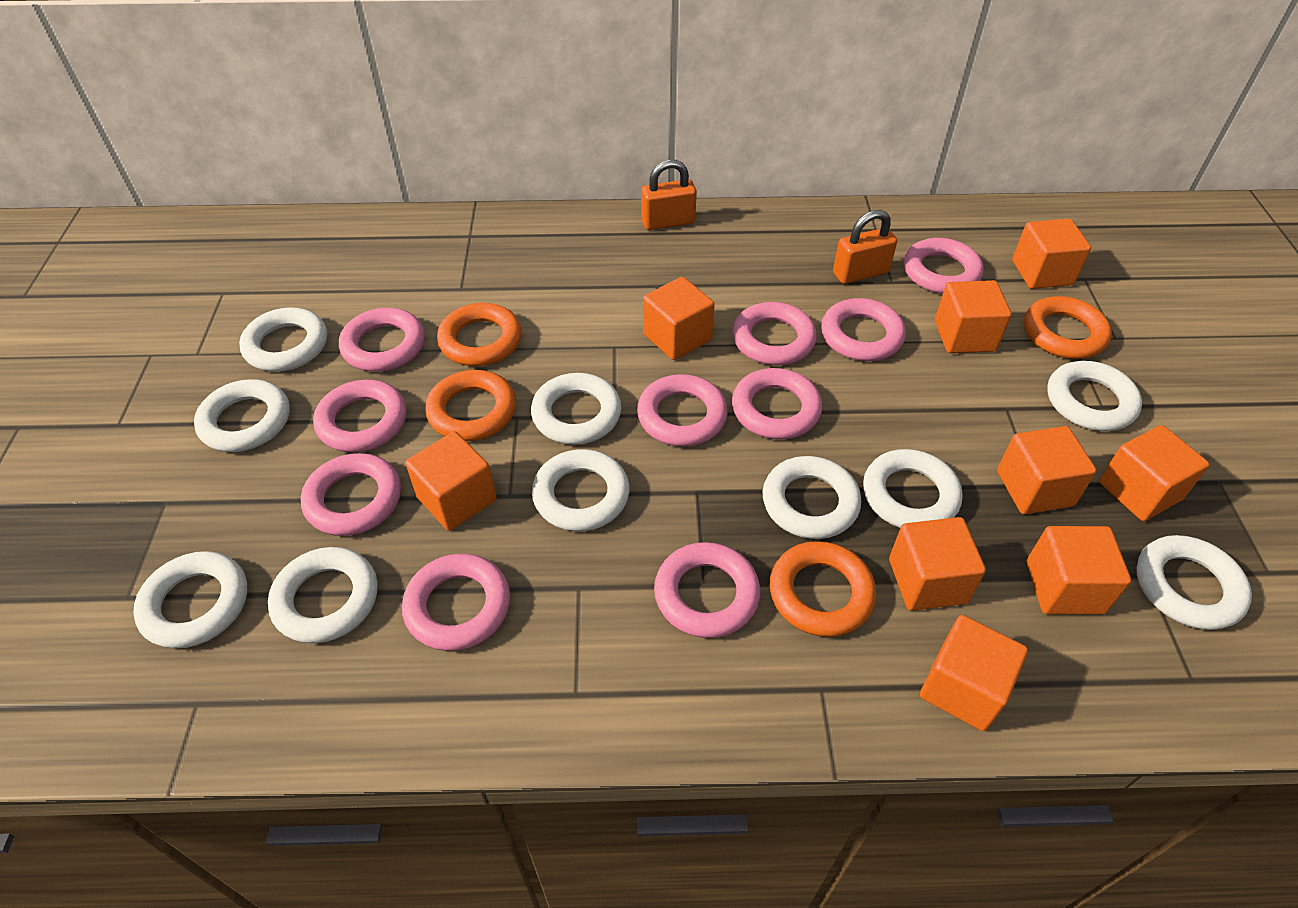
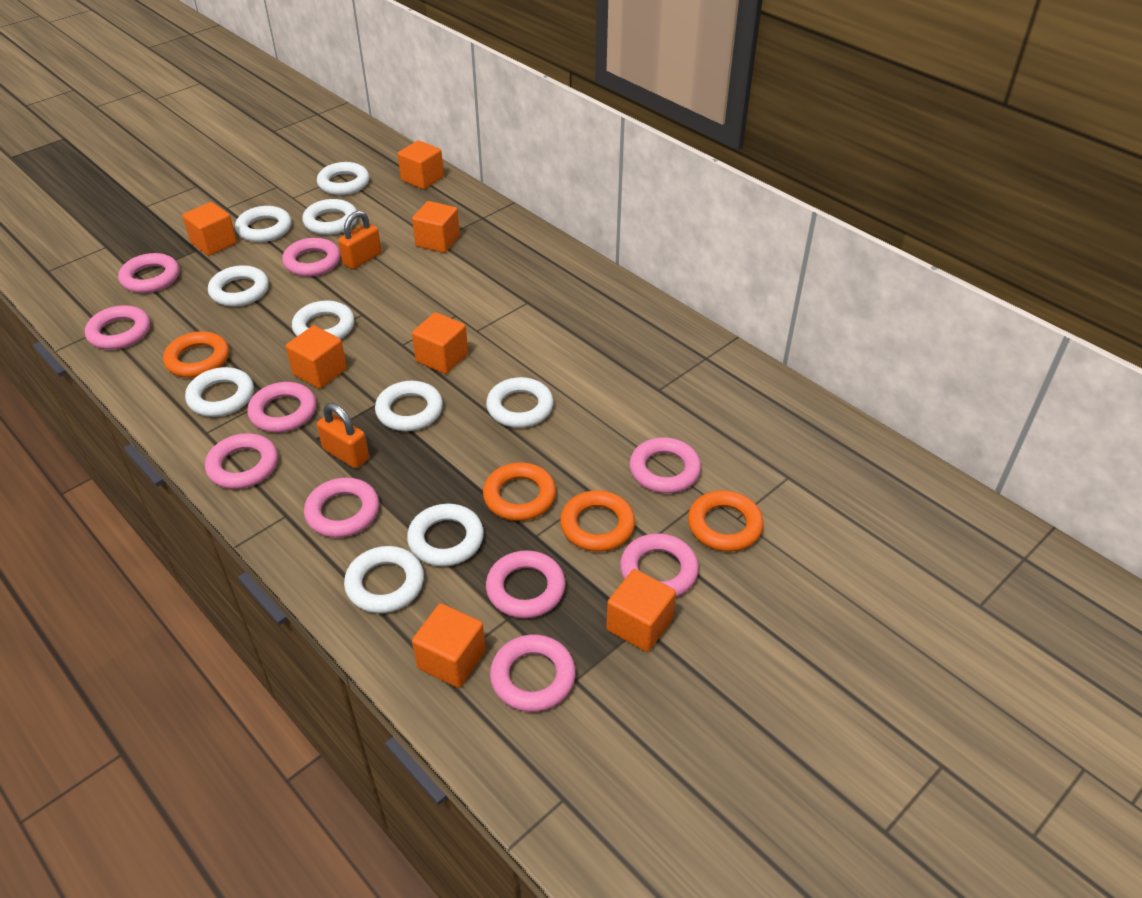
orange cube: [405,431,496,531] [643,277,715,360] [889,517,986,611] [920,615,1028,731] [935,280,1012,353] [997,426,1097,514] [1012,219,1091,289] [1027,526,1131,614] [1099,425,1210,521] = 9 -> [182,202,237,256] [286,325,347,389] [398,140,444,189] [412,201,460,253] [412,312,468,374] [412,603,486,688] [606,569,676,652] = 7

